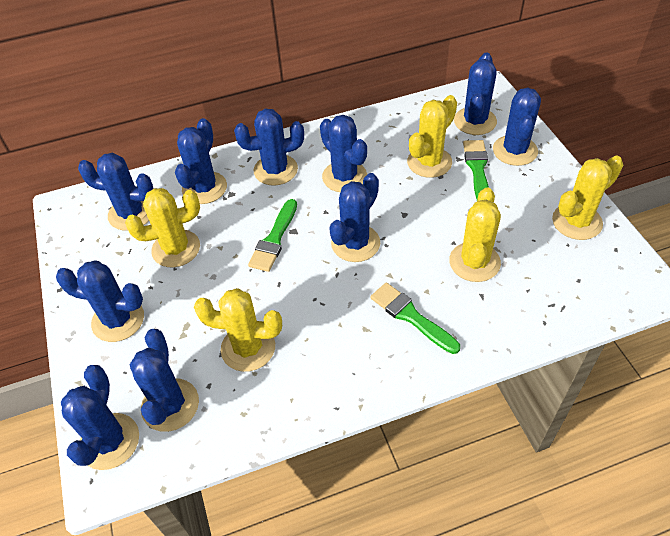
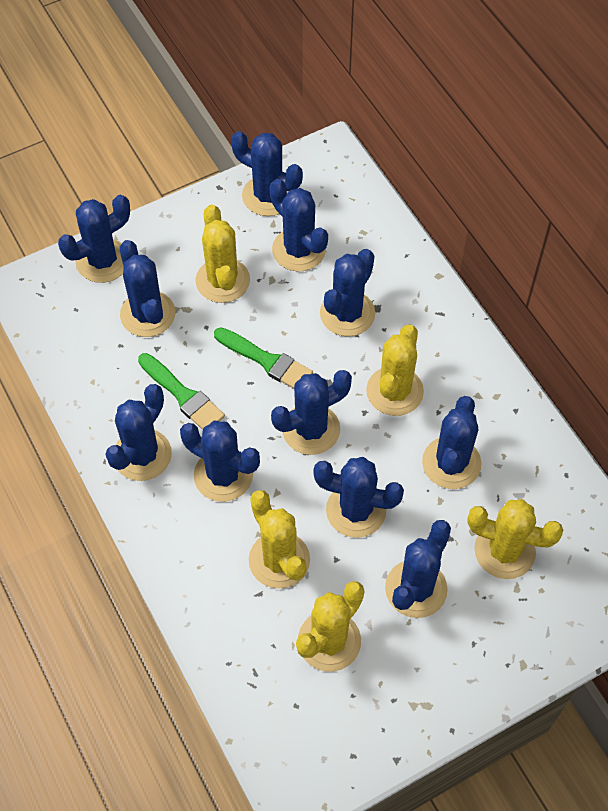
blue cactus: [56,260,144,342] [61,365,139,470] [78,153,154,231] [130,329,199,432] [175,118,227,204] [234,109,304,186] [320,115,367,192] [329,173,380,262] [454,52,497,135] [493,88,541,166] = 10 -> [58,195,130,283] [105,384,172,481] [120,240,175,337] [180,421,260,502] [231,131,303,216] [269,179,328,271] [271,370,352,455] [313,457,404,538] [320,249,375,337] [385,520,451,618] [422,396,482,489] = 11
green brush: [248,199,297,272] [370,282,460,354] [463,140,489,199] = 3 -> [138,353,225,430] [214,327,313,389] = 2

